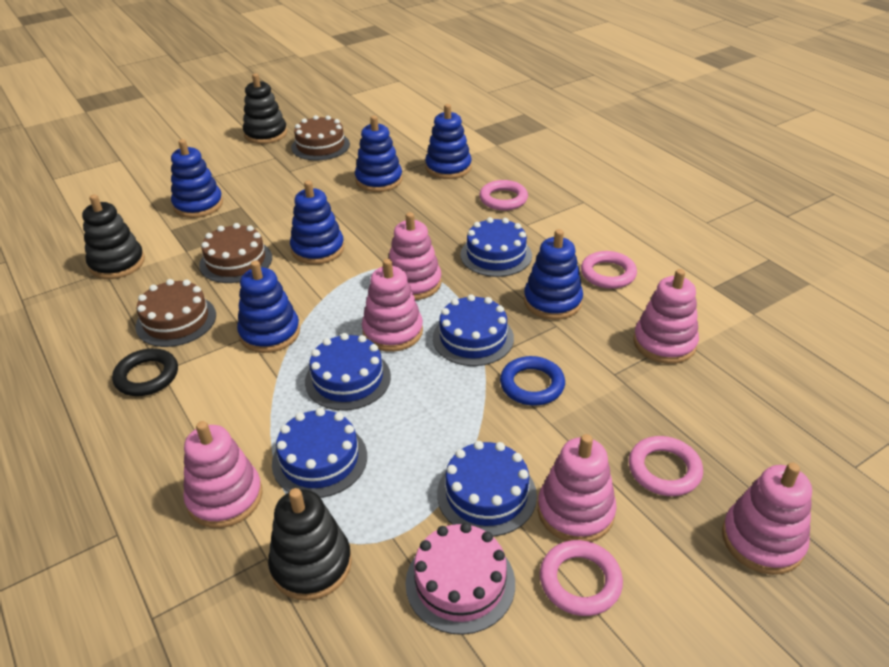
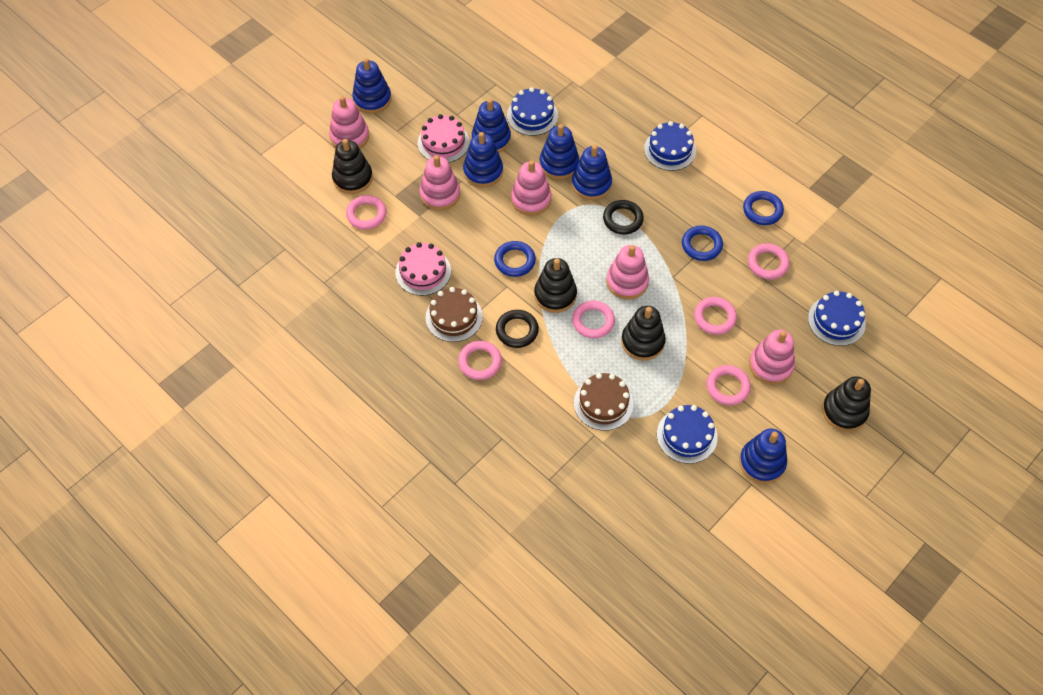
black ring: [112,348,178,396] = 1 -> [496,310,539,348] [603,200,644,235] = 2
black stacking toy: [82,194,145,279] [243,73,287,144] [268,488,352,601] = 3 -> [332,139,373,194] [534,258,577,313] [621,306,666,361] [822,376,871,431] = 4
blue cake: [272,408,367,498] [305,333,391,411] [433,294,514,366] [437,441,537,537] [460,217,532,277] = 5 -> [507,87,558,136] [644,121,696,171] [657,405,718,464] [808,291,866,346] = 4
blue ring: [500,356,565,406] = 1 -> [494,241,536,277] [682,226,723,261] [743,191,784,225] = 3
brown cake: [135,279,216,347] [199,223,272,283] [291,115,350,160] = 3 -> [425,287,483,342] [574,373,634,431] = 2
pink cake: [405,523,515,635] = 1 -> [395,242,451,296] [418,114,470,163] = 2
pink ring: [479,180,528,210] [540,540,623,616] [581,251,637,289] [629,436,703,496] = 4 -> [346,195,387,229] [458,341,502,380] [572,301,615,338] [694,297,737,335] [706,365,751,405] [748,243,790,279] = 6
pink stacking toy: [183,421,263,528] [362,259,423,352] [389,212,442,300] [538,434,617,542] [633,269,699,364] [722,463,812,575] = 6 -> [329,96,369,149] [420,155,460,210] [511,160,552,216] [606,245,649,300] [749,330,795,385] = 5

